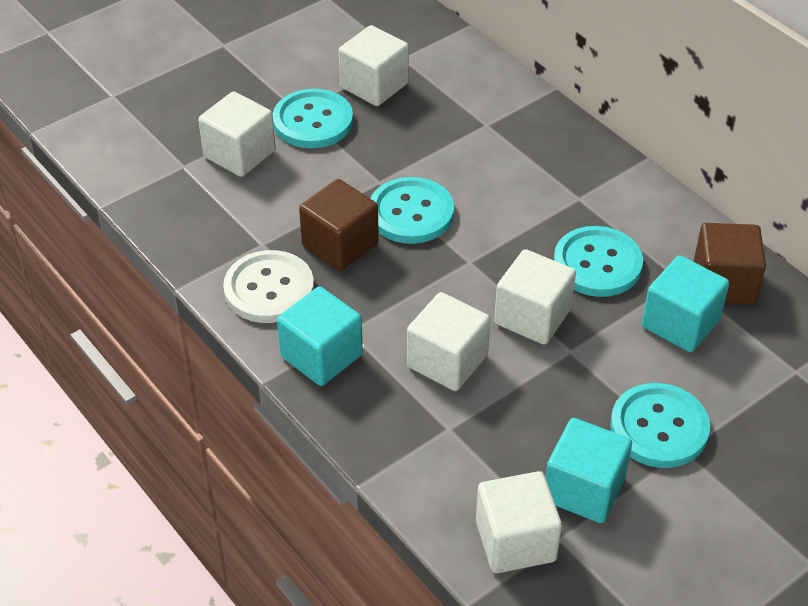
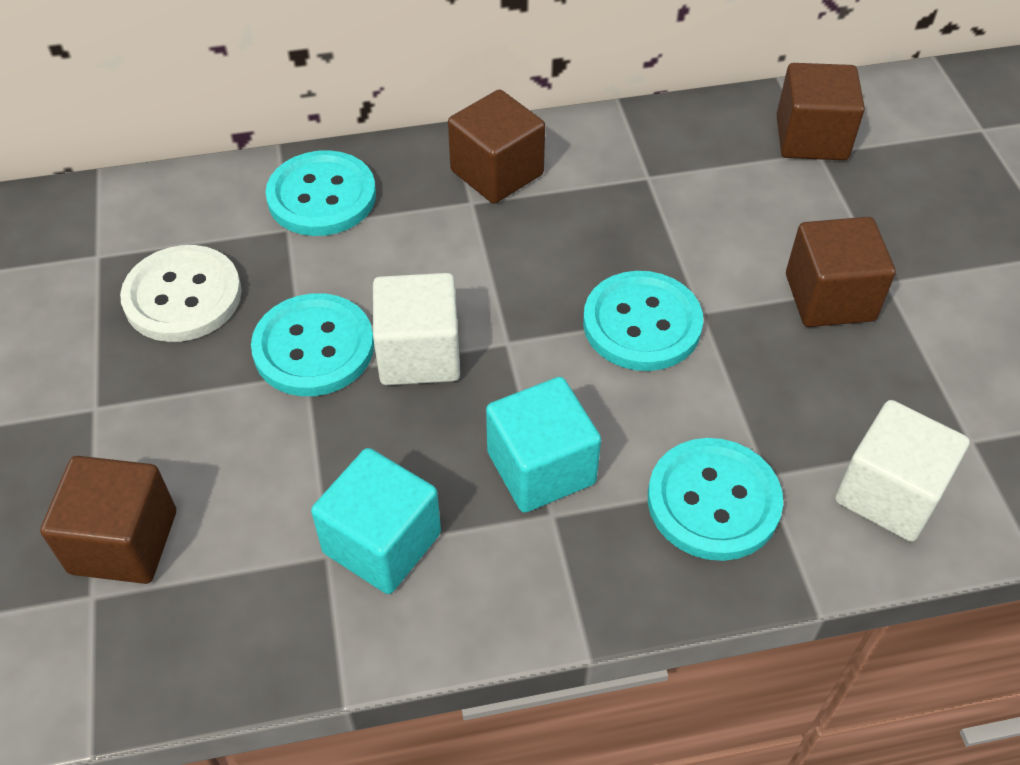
brown cube: [299,179,379,271] [693,223,766,305] = 2 -> [40,456,176,584] [448,89,545,204] [777,63,865,160] [786,217,896,327] = 4
turquoise cube: [277,287,363,386] [546,418,632,523] [642,255,729,352] = 3 -> [311,448,441,594] [486,377,601,513] = 2
white cube: [198,91,275,177] [339,25,409,106] [407,292,490,391] [476,471,562,573] [494,249,576,345] = 5 -> [373,273,460,385] [835,400,970,542] = 2

